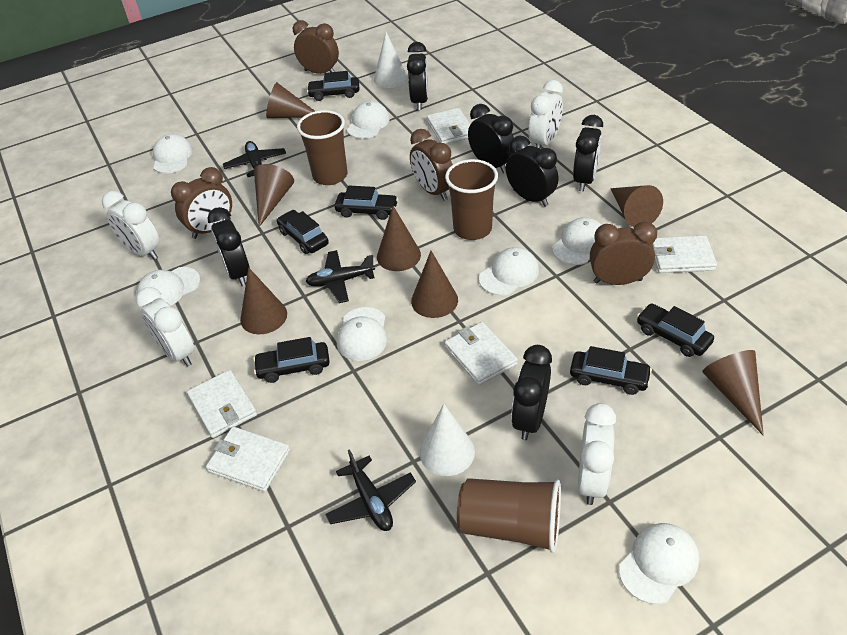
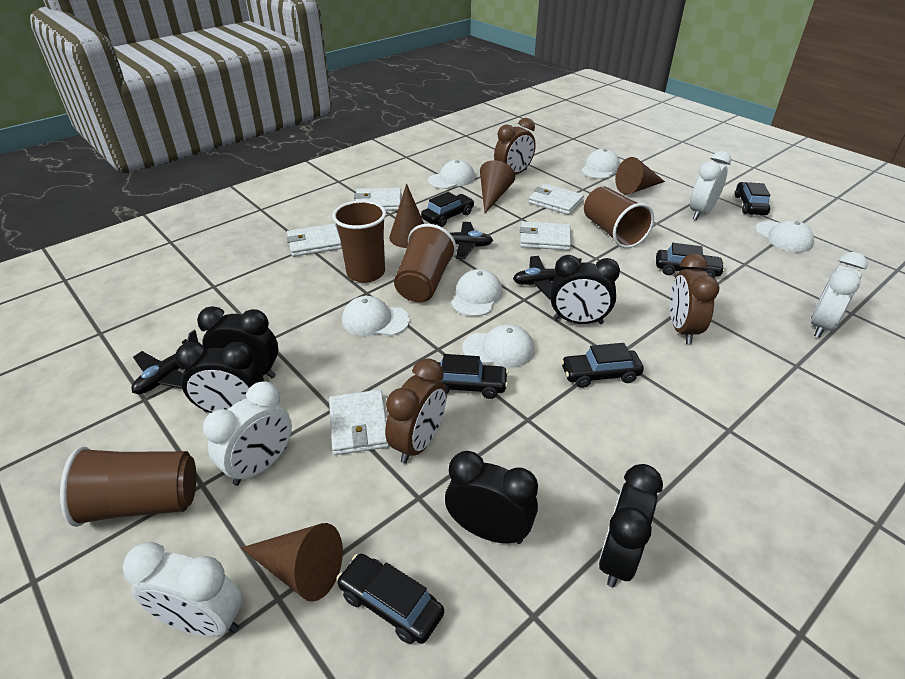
black clock: [207,207,250,286] [407,42,428,110] [468,104,514,173] [506,136,558,207] [511,345,552,440] [573,115,603,192] = 6 -> [175,342,264,413] [197,306,278,379] [445,451,538,544] [550,255,620,324] [599,464,663,587] = 5
brown clock: [171,167,232,239] [293,20,339,74] [410,129,453,201] [590,222,657,285] = 4 -> [385,358,447,464] [494,118,536,175] [670,253,719,344] = 3
brown cone: [240,267,287,334] [254,164,294,227] [266,82,315,118] [377,206,421,271] [411,251,458,318] [610,185,663,227] [702,350,764,436] = 7 -> [241,523,343,602] [389,183,424,248] [480,160,515,213] [615,157,665,194] = 4
brown cup: [297,110,348,185] [445,159,498,240] [457,478,561,553] = 3 -> [60,447,196,527] [332,200,386,283] [394,224,456,302] [584,186,654,248] = 4
white cap: [137,267,200,307] [153,134,193,174] [337,307,387,361] [347,101,390,139] [479,247,539,296] [552,217,601,265] [619,523,699,604] = 7 -> [342,296,410,336] [428,160,475,189] [451,269,503,316] [462,324,534,368] [581,149,620,179] [755,220,814,252] = 6
white cone: [374,32,408,88] [420,404,475,476] = 2 -> none = 0

